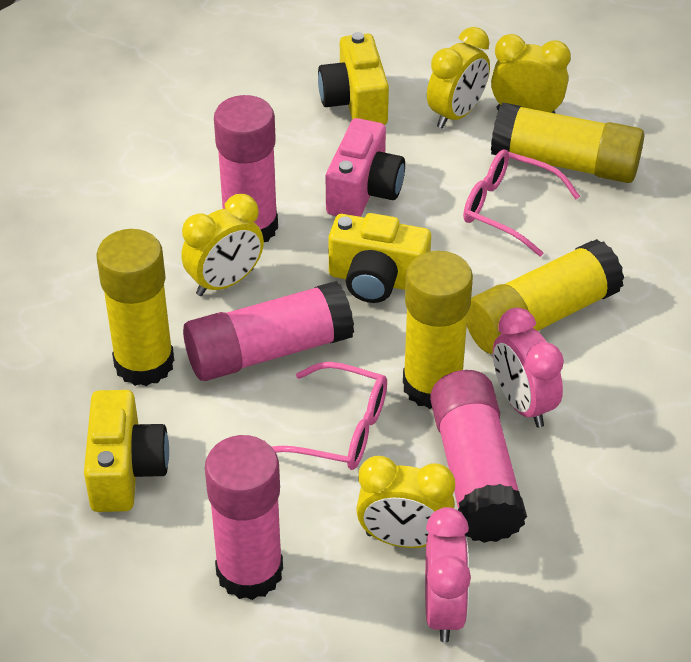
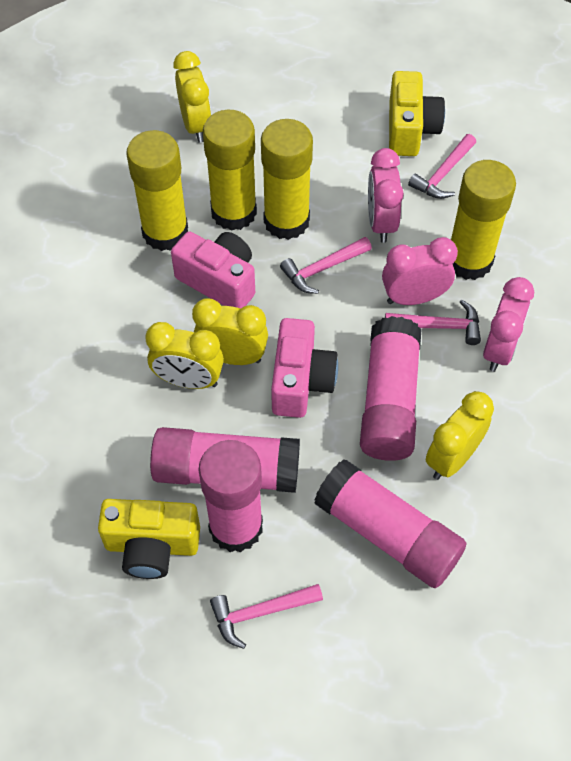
pink camera: [326,118,405,217] = 1 -> [171,231,255,308] [271,318,338,418] = 2
pink clock: [425,507,471,642] [493,308,564,428] = 2 -> [368,148,404,243] [382,237,458,305] [483,277,534,372] = 3
pink glasses: [272,362,387,470] [463,149,580,257] = 2 -> none = 0
pink hammer: none = 0 -> [210,584,323,649] [280,237,372,294] [385,300,481,345] [408,134,476,199] = 4
yellow camera: [84,390,169,512] [318,32,389,125] [328,213,431,303] = 3 -> [98,499,200,579] [389,71,445,156] = 2

